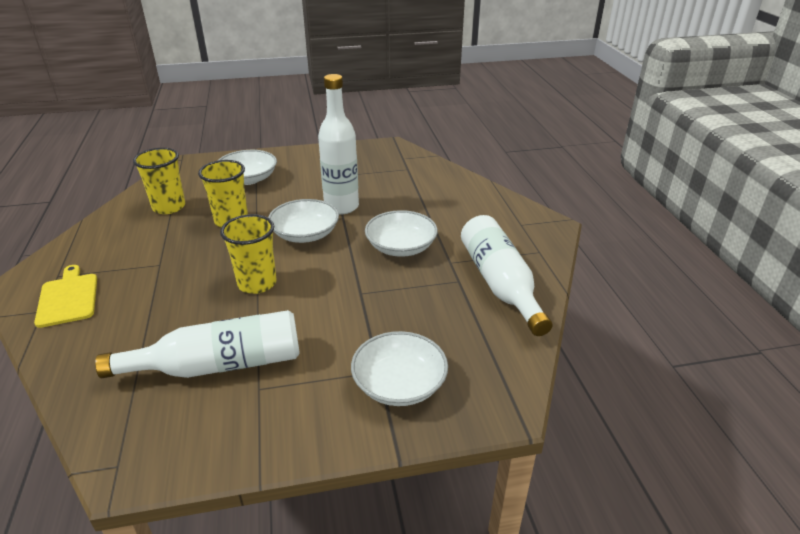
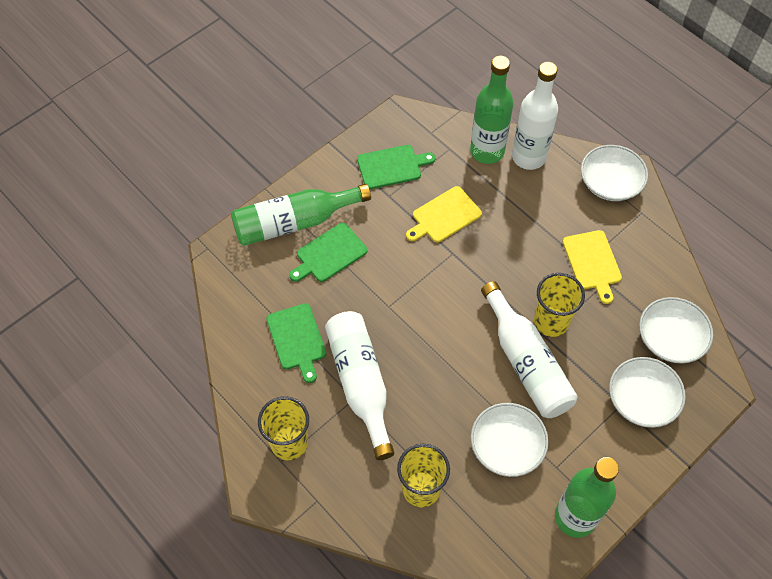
green bottle: none = 0 -> [231,184,371,246] [470,56,514,164] [555,457,619,538] = 3
green cutting board: none = 0 -> [266,303,326,383] [289,223,367,282] [357,145,436,189] = 3
yellow cutting board: [34,265,97,328] = 1 -> [406,186,482,243] [563,230,622,304] = 2

